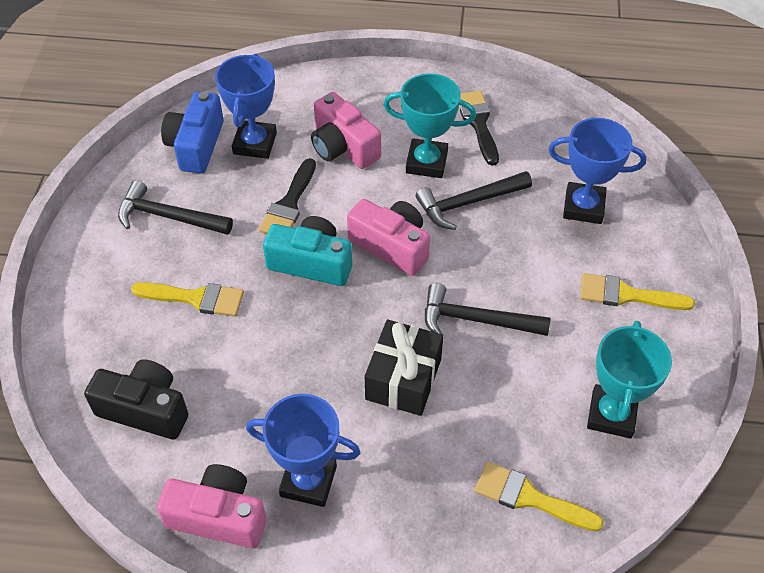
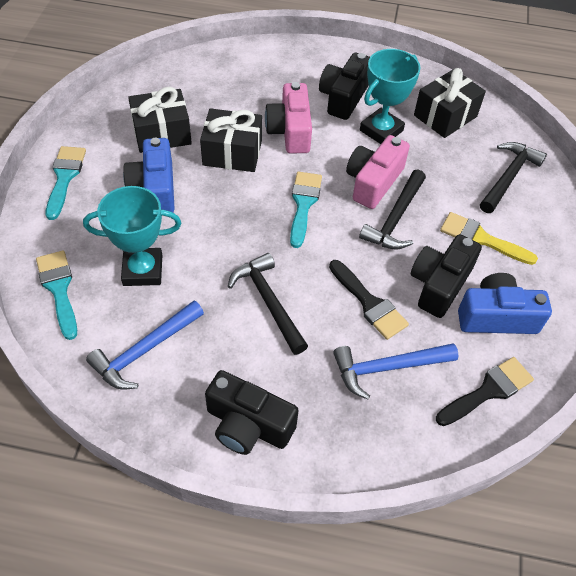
black camera: [84,359,189,440] = 1 -> [205,370,299,455] [319,53,370,120] [411,234,482,318] = 3
black gift: [365,320,443,416] = 1 -> [128,87,192,153] [200,108,262,172] [414,68,486,138] = 3
blue camera: [161,92,224,173] = 1 -> [123,138,175,212] [458,273,552,334] = 2
blue hammer: none = 0 -> [86,301,204,390] [333,343,459,400] = 2
blue trophy: [215,54,277,159] [246,394,361,507] [548,118,646,224] = 3 -> none = 0
pink camera: [157,464,267,548] [311,92,381,169] [347,199,430,276] = 3 -> [265,82,312,154] [346,135,410,209] = 2
turquoise brush: none = 0 -> [36,250,77,340] [46,146,86,220] [290,172,322,248] = 3
turquoise camera: [263,216,352,286] = 1 -> none = 0
yellow brush: [131,282,244,317] [475,461,604,532] [580,273,695,310] = 3 -> [440,212,538,265] = 1

